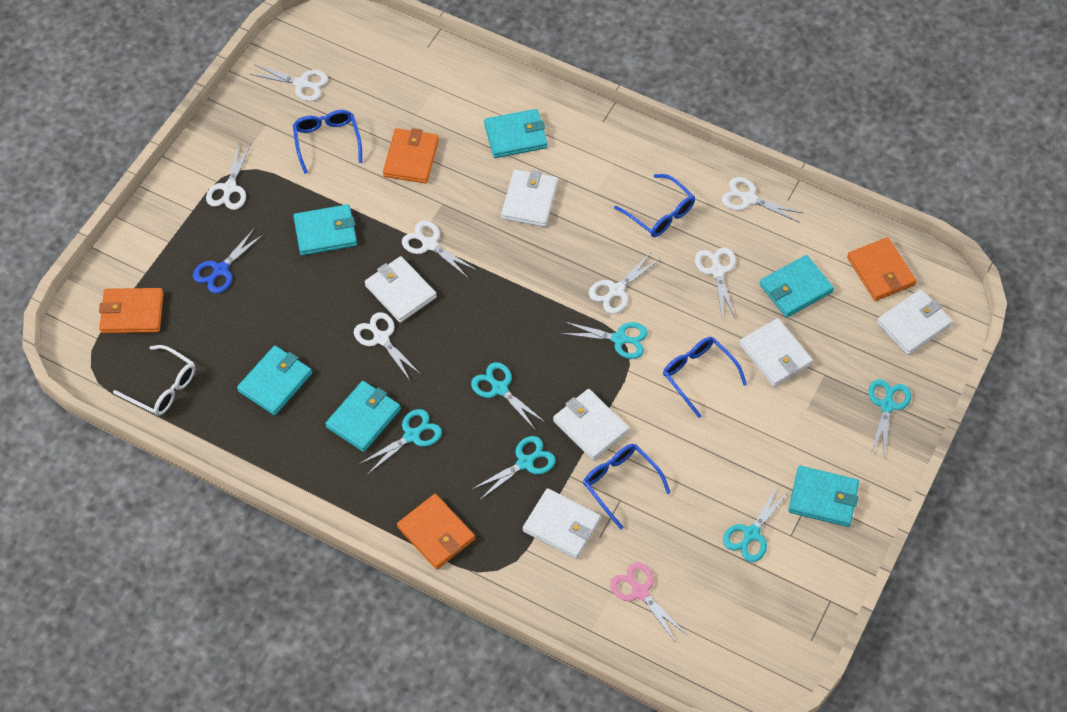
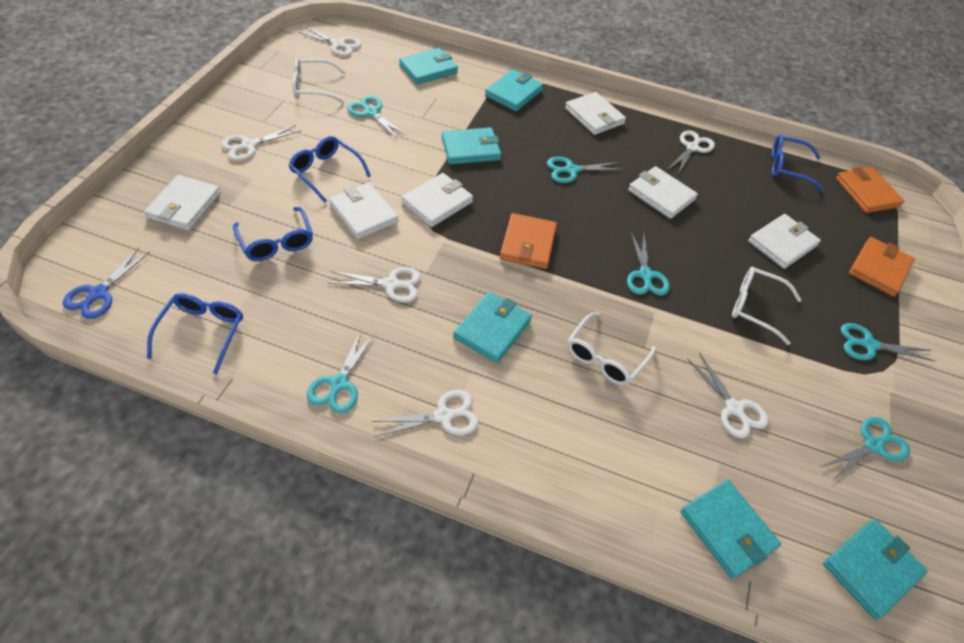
orange wallet: [99,288,164,333] [383,128,439,184] [397,494,475,570] [847,237,917,301] = 4 -> [500,213,557,269] [836,167,904,213] [849,237,915,297] = 3
pink scissors: [610,562,687,643] = 1 -> none = 0
white glasses: [113,345,195,416] = 1 -> [293,58,346,103] [567,312,656,386] [732,267,801,345] = 3
white scissors: [206,144,251,210] [250,64,328,101] [354,312,421,380] [402,221,476,278] [589,252,661,314] [695,247,736,318] [722,177,803,222] = 7 -> [221,125,301,161] [298,26,361,56] [329,267,421,302] [372,390,479,437] [667,130,715,174] [688,353,768,438] = 6

